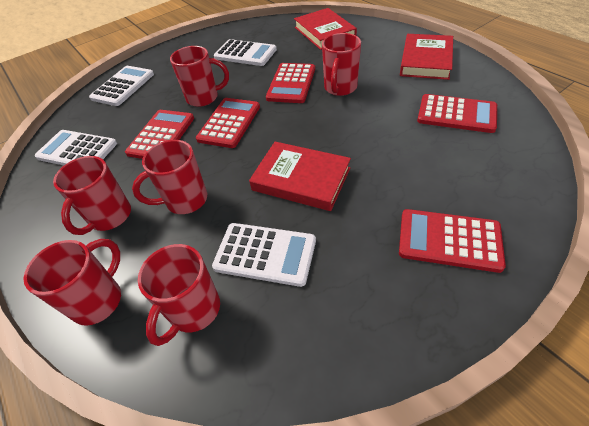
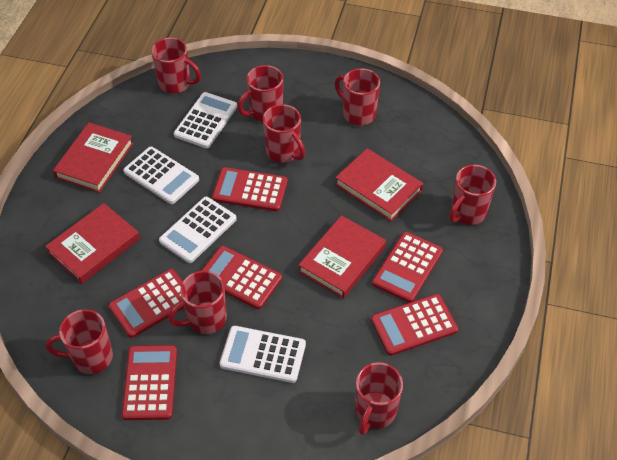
red book: [249,142,351,211] [294,8,357,50] [400,34,453,80] = 3 -> [45,203,140,284] [53,122,134,193] [298,215,386,299] [335,148,423,221] = 4
red calculator: [125,110,194,159] [196,98,260,148] [266,63,315,103] [399,209,506,273] [417,94,497,133] = 5 -> [108,269,184,338] [122,345,177,420] [201,246,282,309] [212,167,288,211] [371,294,458,356] [372,232,443,303] = 6
red mug: [23,239,121,326] [53,156,131,235] [132,140,207,214] [138,244,220,346] [170,46,229,107] [322,33,361,96] = 6 -> [46,309,113,374] [151,37,201,94] [168,271,227,334] [237,65,283,122] [263,104,305,163] [335,68,380,126] [355,362,403,435] [449,165,496,225] = 8

